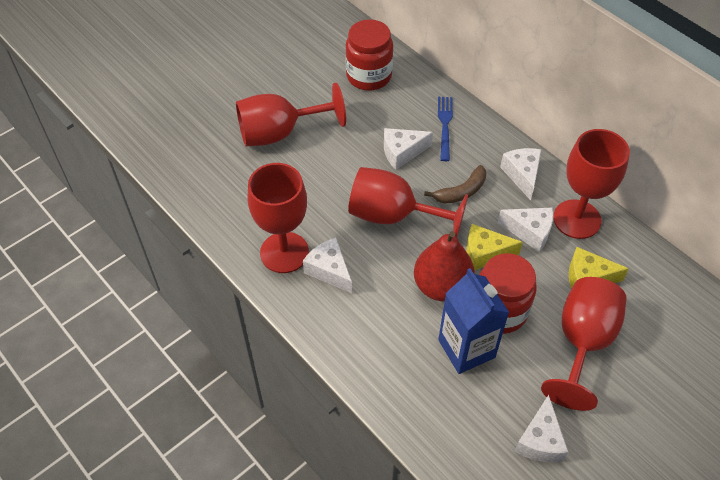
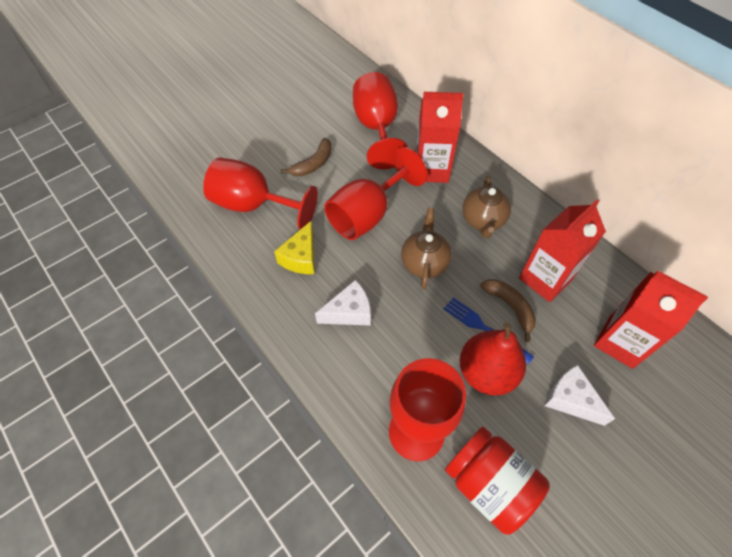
blue carton: [438,268,510,374] = 1 -> none = 0
brown banana: [424,165,486,204] = 1 -> [281,138,332,176] [480,279,536,342] = 2
brown teapot: none = 0 -> [401,208,452,289] [462,176,511,238] = 2
red carton: none = 0 -> [416,92,464,183] [519,199,606,302] [594,271,708,369] = 3
red goblet: [236,83,346,147] [247,163,309,273] [348,167,468,238] [541,277,627,411] [553,129,630,239] = 5 -> [203,157,318,229] [324,147,428,240] [353,72,408,169] [389,358,466,461] = 4
red jar: [345,19,393,91] [479,253,537,334] = 2 -> [445,427,550,535] = 1
white cheese: [303,238,352,293] [384,128,433,170] [498,208,554,252] [500,148,542,200] [515,395,568,463] = 5 -> [315,280,371,326] [545,365,615,426] = 2
yellow cheese: [466,224,523,270] [569,247,629,289] = 2 -> [274,221,314,274] = 1

